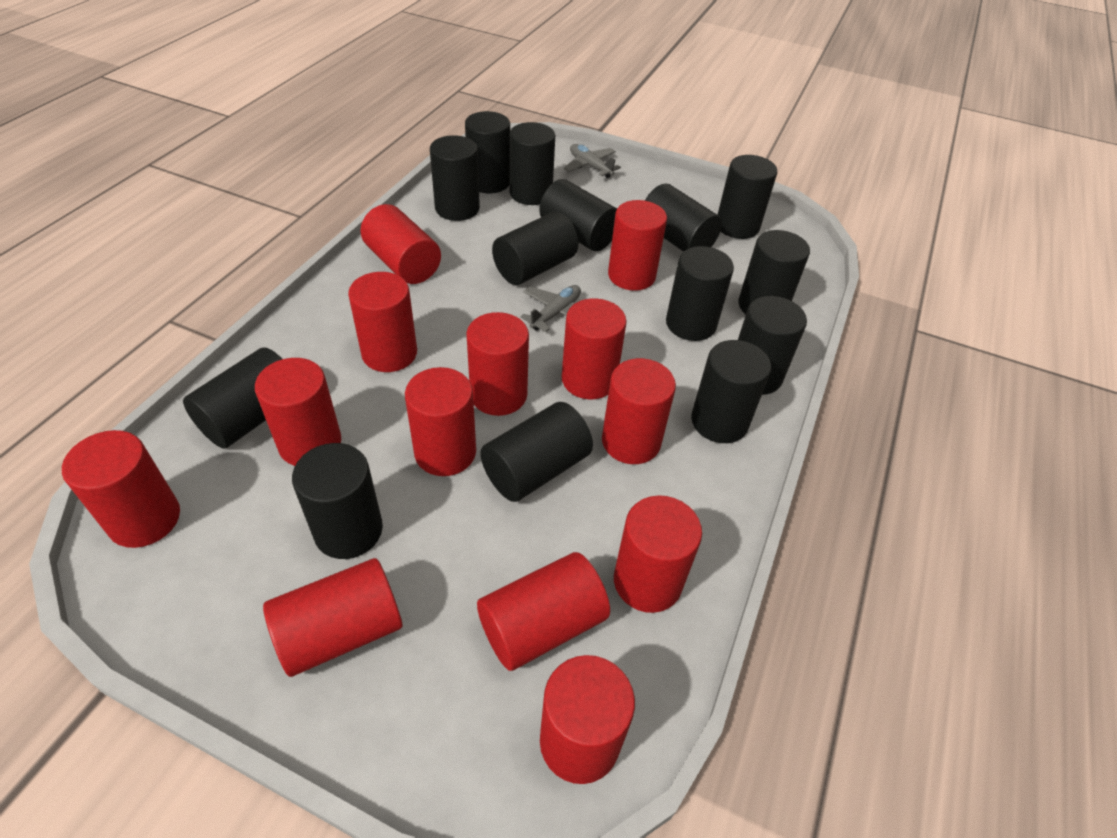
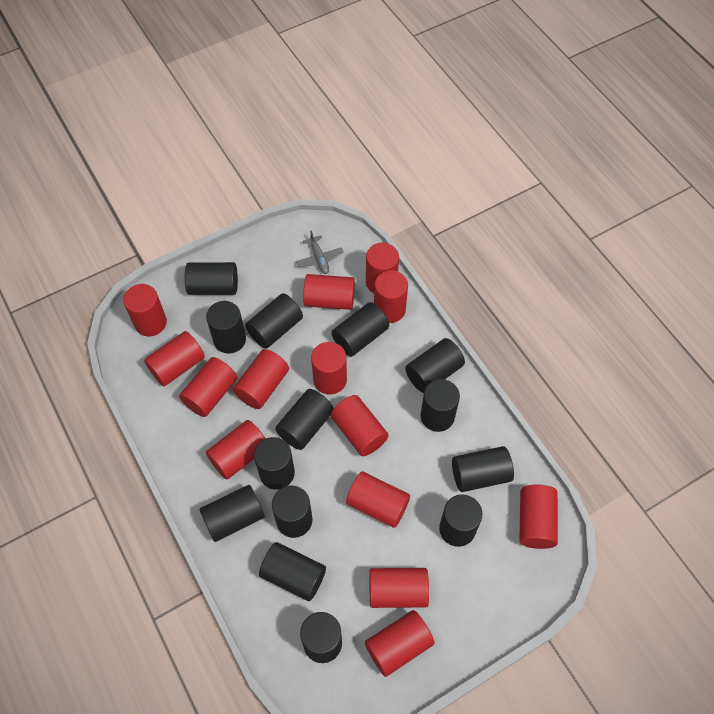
grey plane: [520,285,581,332] [564,144,621,178] = 2 -> [296,231,343,274] = 1
red cylinder: [62,430,180,548] [255,358,341,466] [263,558,402,677] [348,272,417,372] [360,204,441,284] [405,367,476,476] [466,312,529,416] [477,552,610,671] [540,655,635,784] [562,298,627,399] [602,358,676,464] [608,200,667,291] [614,495,702,613] = 13 -> [123,284,167,337] [144,331,205,386] [179,357,237,417] [206,420,266,479] [233,349,289,409] [303,274,355,310] [311,342,347,395] [331,395,389,456] [346,471,410,528] [365,610,435,677] [366,243,399,293] [369,568,429,608] [374,270,408,323] [519,484,558,549] = 14

